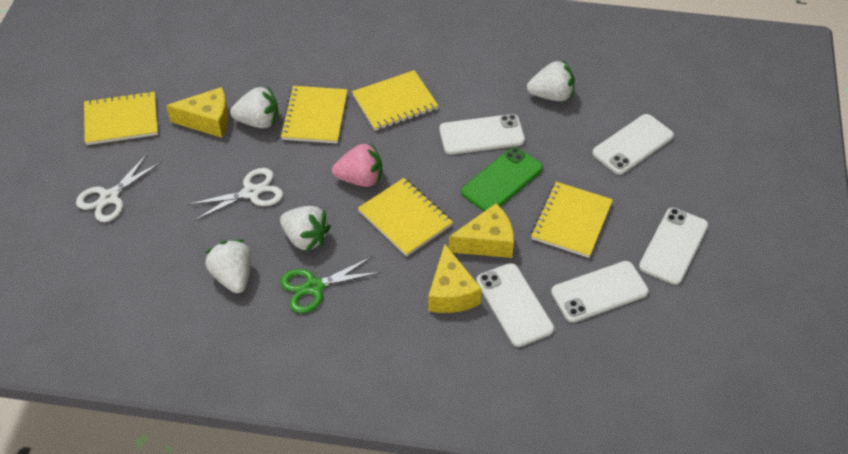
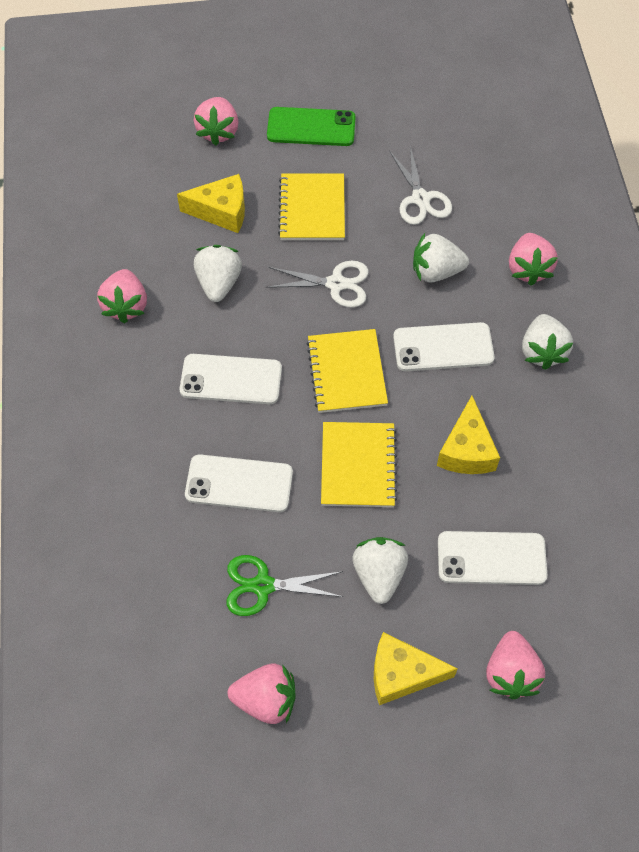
pink strawberry: [332,143,382,187] = 1 -> [97,269,147,323] [194,97,239,146] [228,664,296,724] [486,631,545,699] [509,233,558,286] = 5
white phone: [439,114,525,155] [476,263,554,347] [551,261,649,323] [592,114,674,175] [639,208,708,285] = 5 -> [180,354,282,404] [185,454,293,512] [393,322,495,371] [438,531,547,585] = 4
yellow notebook: [84,91,158,145] [280,86,348,144] [352,70,439,131] [358,178,453,257] [531,182,613,258] = 5 -> [278,174,345,240] [306,329,388,413] [321,422,397,507] = 3

